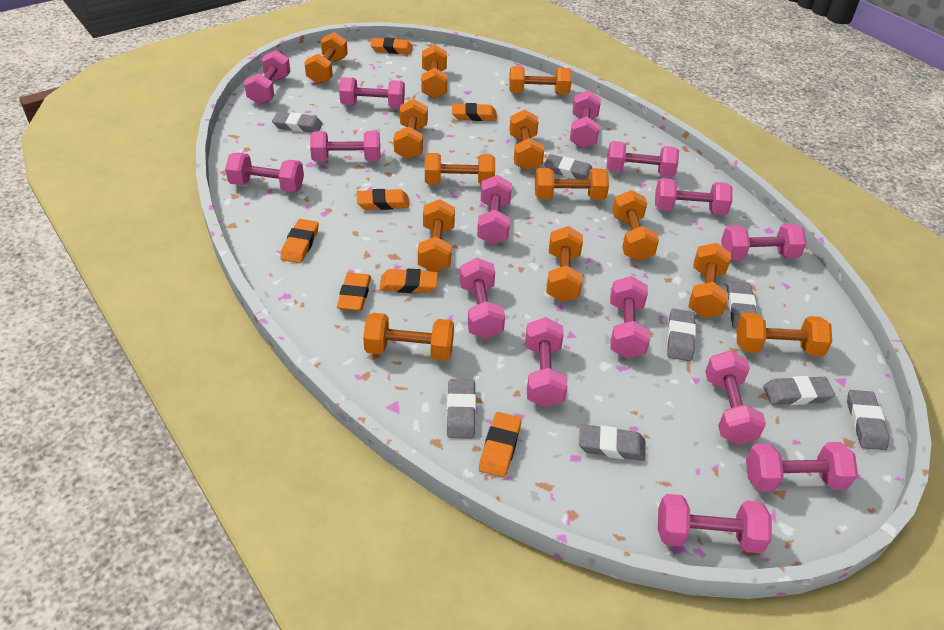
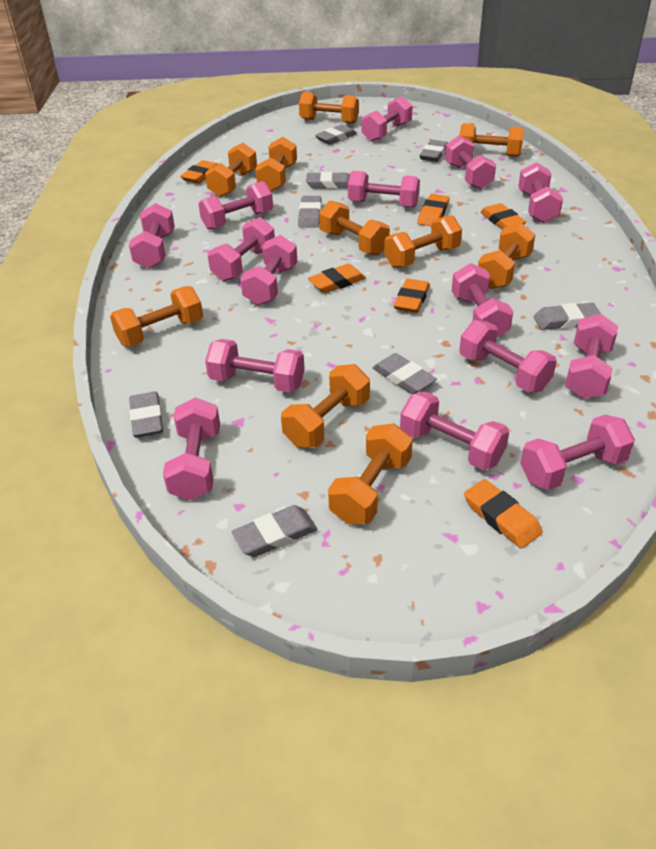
orange dumbbell: [304,32,348,84] [363,313,454,361] [394,99,428,159] [418,199,455,271] [421,45,447,99] [425,153,495,185] [509,66,572,94] [509,110,544,171] [535,168,609,200] [546,226,583,302] [612,190,659,261] [689,243,731,318] [736,313,832,356] = 13 -> [110,286,203,347] [205,143,257,197] [256,137,297,192] [281,364,370,448] [299,92,359,124] [319,200,390,256] [328,423,413,524] [384,215,462,268] [459,123,524,157] [478,223,535,289] = 10
orange eraser: [280,219,319,263] [337,273,371,311] [357,189,409,210] [370,38,413,54] [379,269,438,293] [452,103,497,121] [479,412,522,478] = 7 -> [180,160,218,184] [308,264,366,293] [394,279,430,313] [417,194,450,226] [464,479,542,549] [480,203,526,229] = 6

